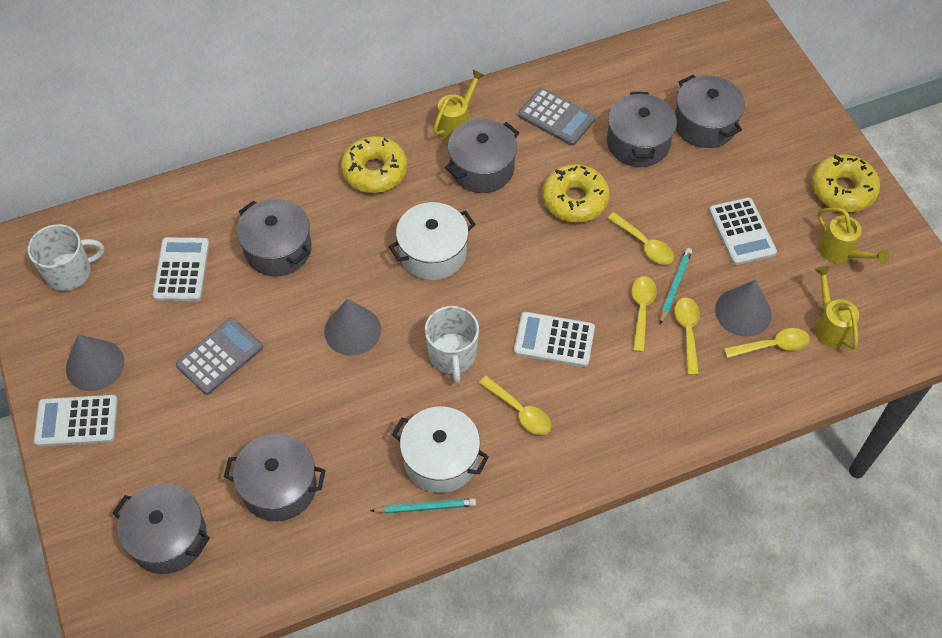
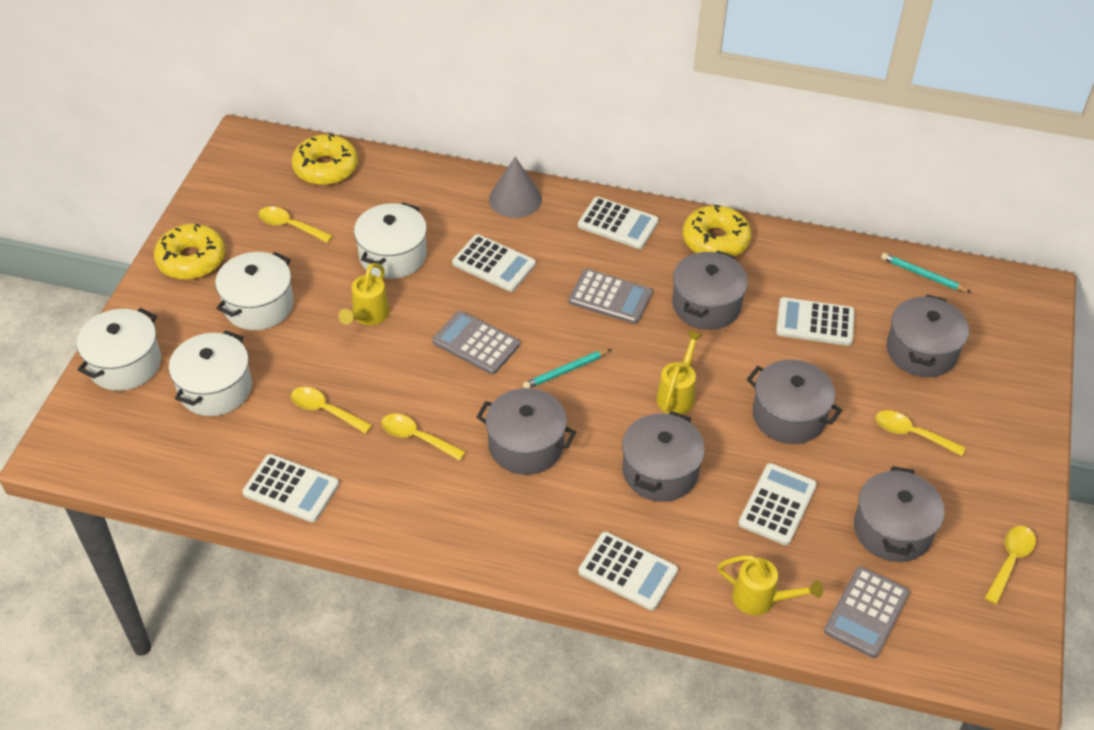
grey calculator: [176,318,263,395] [518,88,596,146] = 2 -> [432,311,520,374] [569,269,653,324] [824,566,910,658] = 3
grey cone: [66,334,124,391] [324,299,381,356] [715,280,772,337] = 3 -> [489,157,542,218] = 1
white calculator: [34,395,118,447] [153,237,209,301] [514,312,595,367] [709,197,777,265] = 4 -> [242,454,339,522] [452,234,536,292] [578,197,659,249] [578,532,678,610] [738,463,817,545] [776,297,855,346] = 6
white mug: [28,224,105,291] [425,306,479,384] = 2 -> none = 0
white pot: [389,202,476,280] [392,406,489,493] = 2 -> [77,308,161,391] [169,330,252,416] [215,252,294,330] [354,202,427,279] = 4

